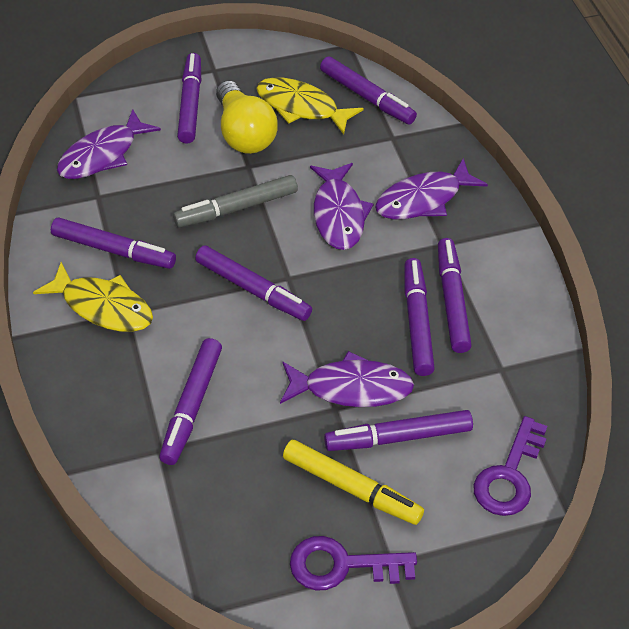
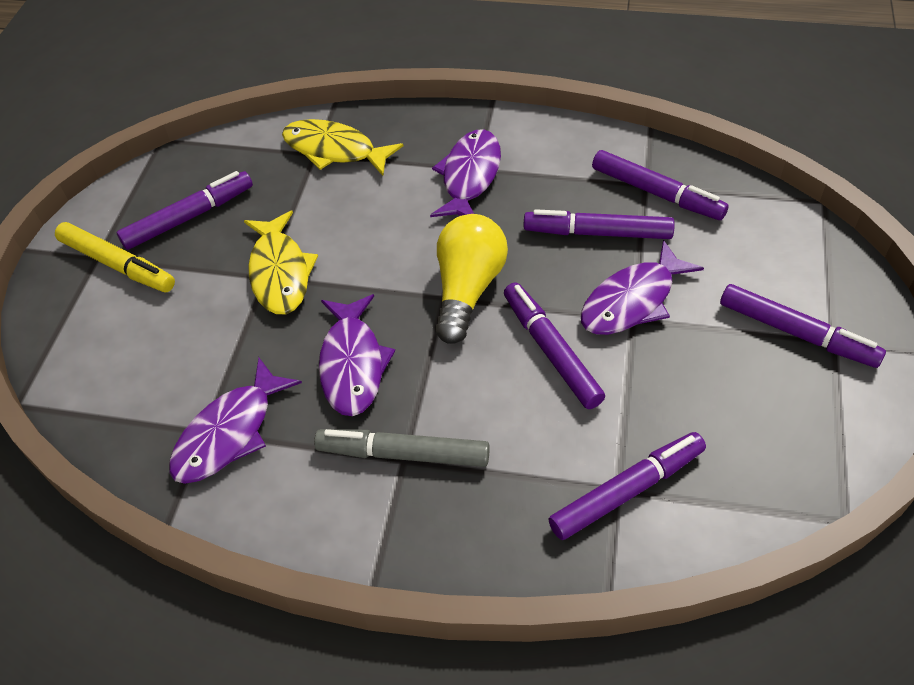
purple key: [290,536,417,591] [473,416,547,516] = 2 -> none = 0
purple marker: [51,217,176,269] [159,338,222,465] [177,53,201,144] [195,245,312,321] [320,57,417,124] [324,410,473,451] [404,258,435,376] [438,238,472,353] = 8 -> [117,171,253,250] [504,282,605,409] [524,209,675,239] [548,432,706,540] [592,150,729,220] [720,284,886,368] = 6

